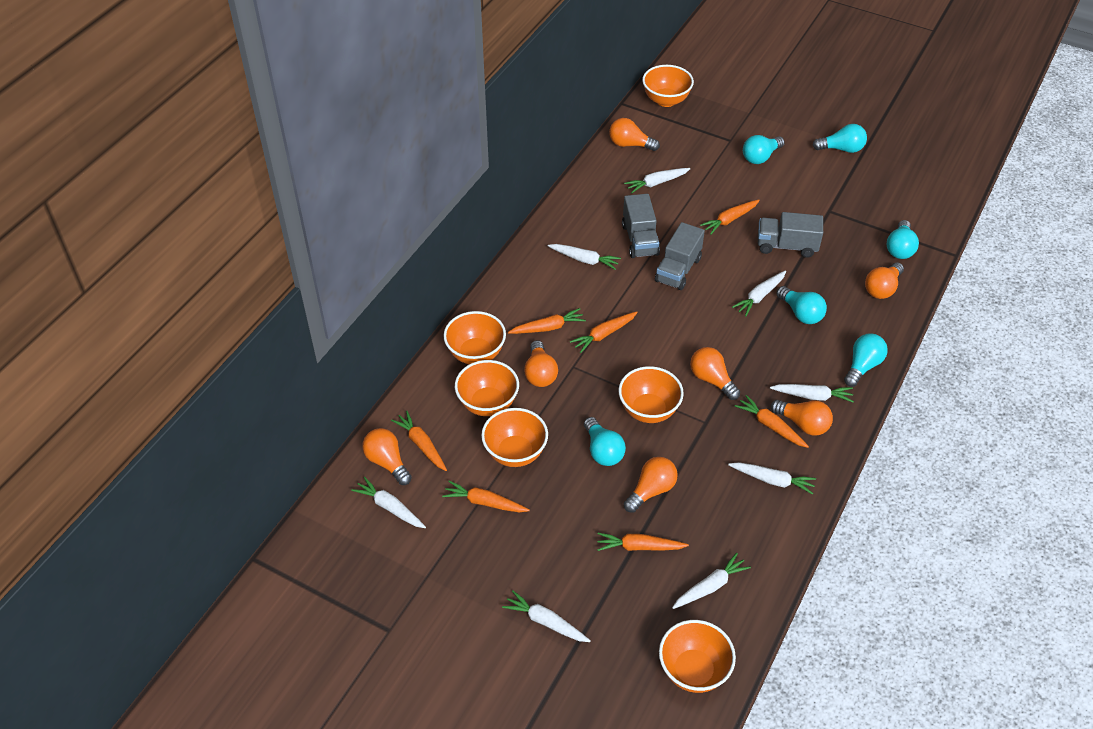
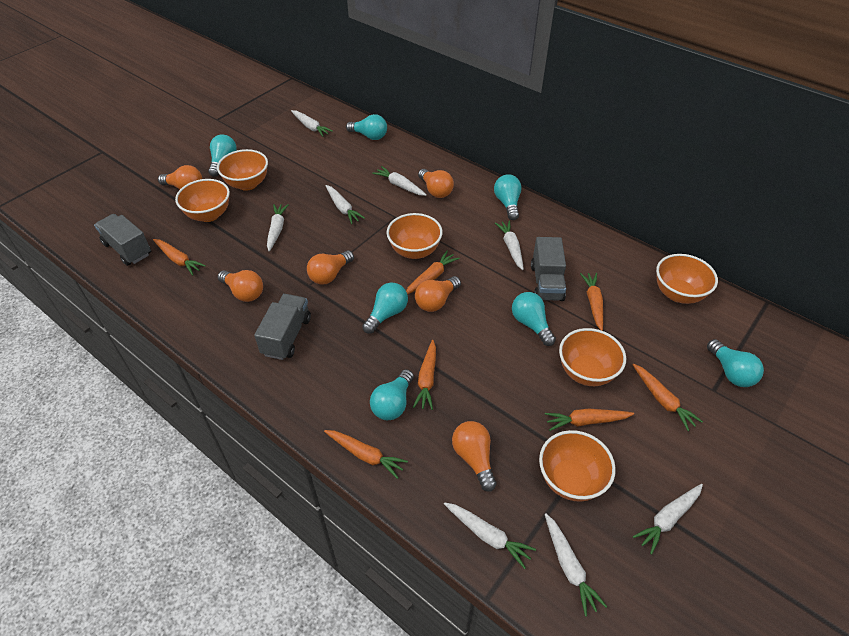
orange light bulb: [362,428,412,485] [524,340,558,387] [609,118,660,151] [624,457,678,513] [690,347,740,400] [771,400,833,435] [865,263,904,299] = 7 -> [158,165,202,189] [218,270,263,302] [307,250,354,285] [415,276,461,312] [418,169,454,198] [452,421,497,492] = 6
turquoise light bulb: [584,417,626,466] [743,135,785,164] [777,286,827,324] [812,124,867,153] [844,333,888,387] [887,220,919,259] = 6 -> [208,134,237,177] [346,114,387,140] [362,283,408,334] [370,369,414,420] [494,175,522,220] [512,292,556,346] [707,339,764,387] = 7

